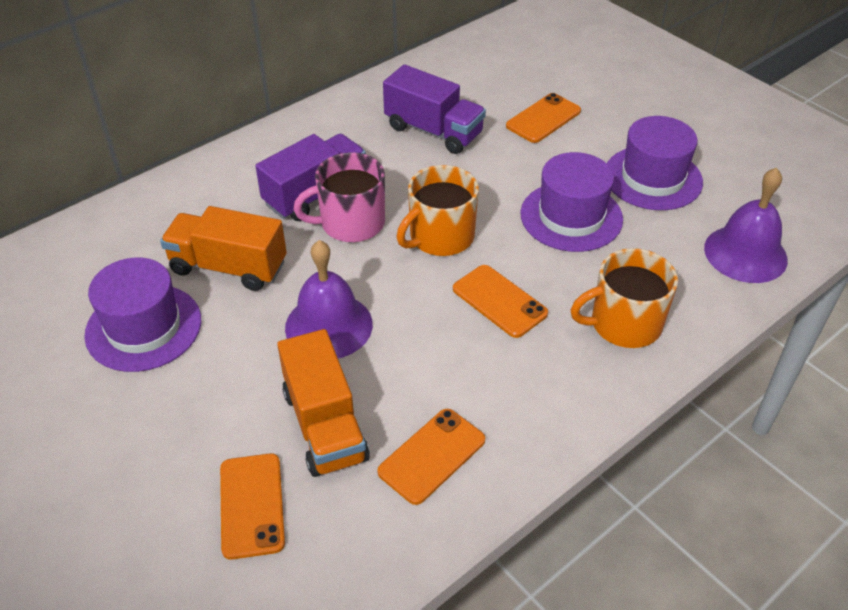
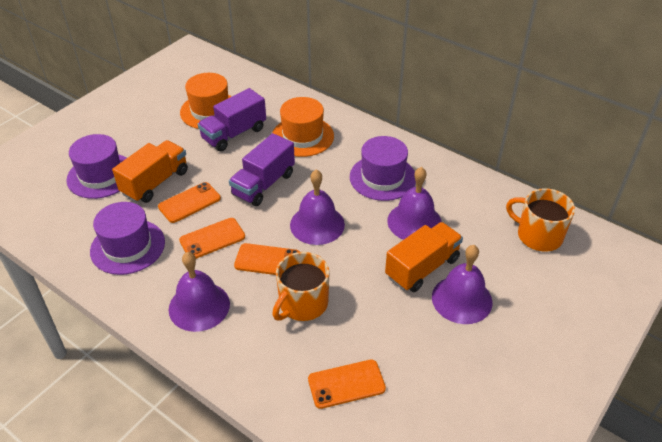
orange hat: none = 0 -> [180,73,232,129] [272,97,334,157] = 2
pink mug: [293,152,385,242] = 1 -> none = 0
purple bell: [285,240,373,358] [704,168,788,283] = 2 -> [169,252,230,332] [290,169,345,245] [387,167,442,240] [432,245,492,324] = 4

